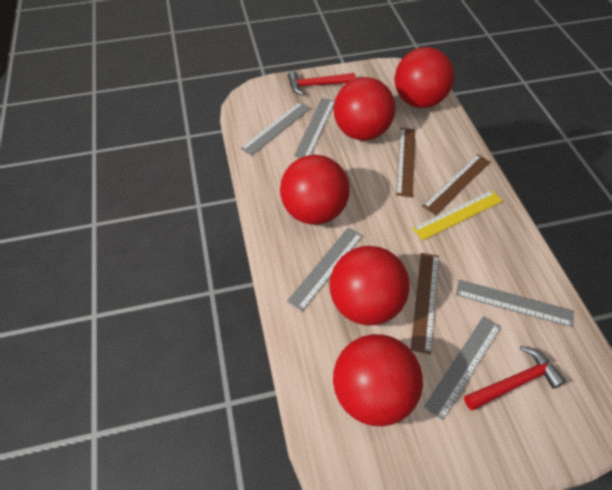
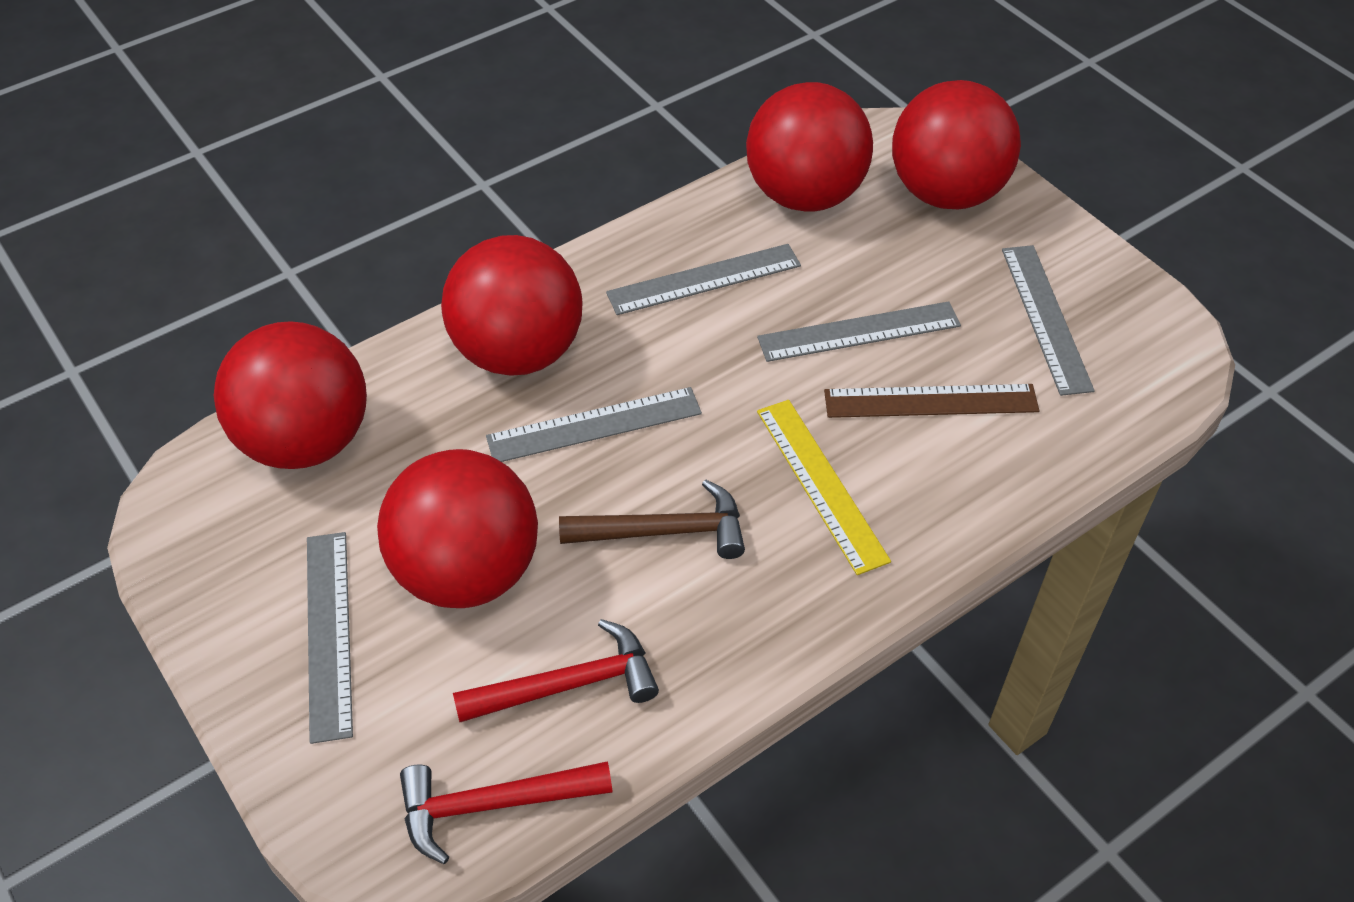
brown hammer: none = 0 -> [559,479,745,559] = 1
brown ruler: [396,128,415,197] [411,253,439,355] [422,154,490,215] = 3 -> [824,384,1039,418] = 1

